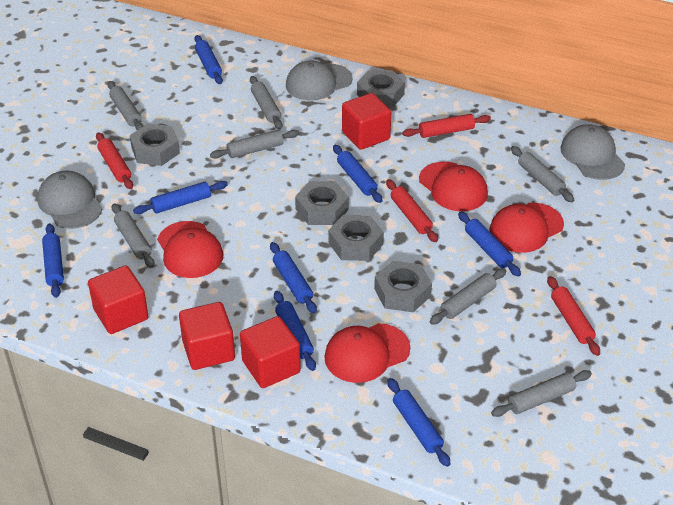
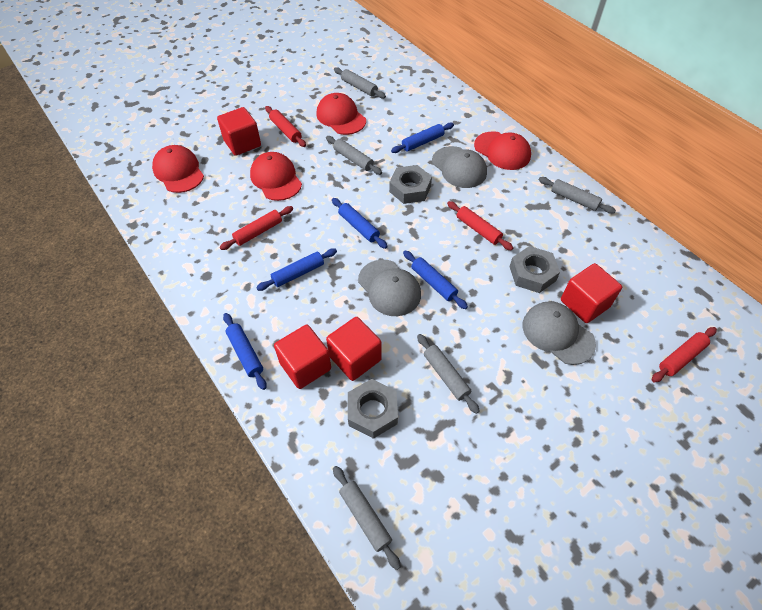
blue rolling pin: [42,224,64,298] [133,181,228,214] [194,35,223,84] [270,242,317,313] [274,291,316,371] [333,145,382,203] [387,378,451,467] [458,212,521,277] = 8 -> [223,313,267,390] [256,248,337,291] [332,198,388,249] [391,123,454,153] [403,250,468,309] = 5
grey nut: [130,123,180,166] [295,181,349,225] [328,215,384,261] [357,70,405,107] [374,261,432,312] = 5 -> [348,379,398,439] [389,165,432,204] [510,246,560,293] = 3
grey rolling pin: [108,81,143,130] [112,203,155,268] [210,130,299,159] [250,76,283,129] [430,268,506,325] [491,370,592,417] [511,146,574,202] = 7 -> [326,136,382,175] [333,466,401,570] [334,67,386,99] [417,334,480,414] [539,177,616,214] = 5

